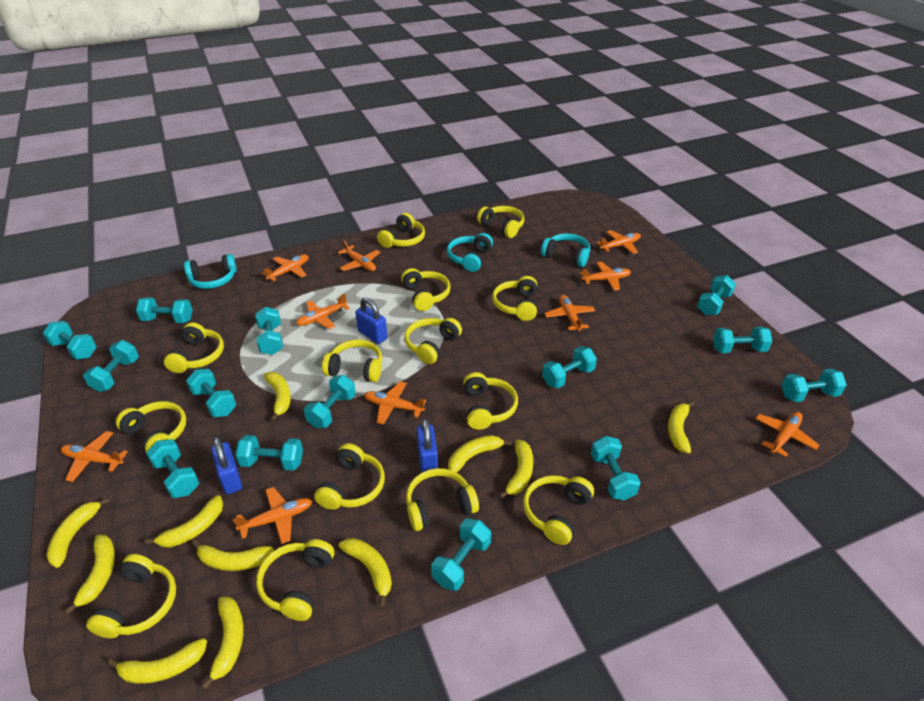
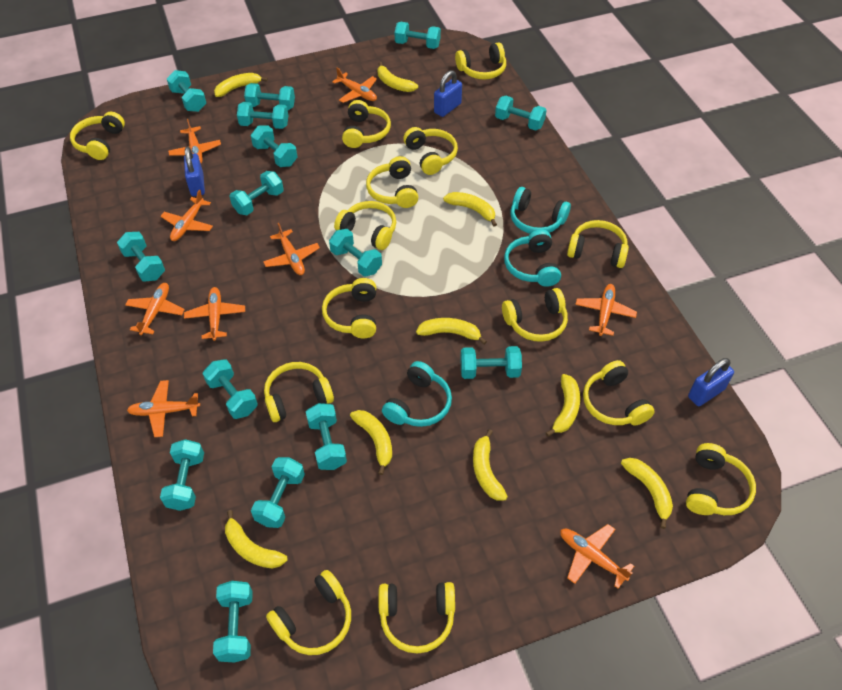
orange plane: [61,431,128,482] [233,487,312,544] [262,254,308,281] [296,294,350,329] [338,240,380,271] [364,381,426,425] [544,295,595,331] [580,262,631,291] [597,230,641,254] [756,412,819,457] = 10 -> [125,283,185,335] [127,380,200,437] [161,190,213,241] [168,119,221,164] [184,287,245,341] [263,223,320,275] [332,68,377,103] [560,524,634,589] [575,284,637,336] = 9
turquoise dumbbell: [43,321,97,360] [83,340,139,392] [136,297,193,323] [146,439,199,498] [186,369,236,417] [235,435,303,471] [256,307,283,355] [304,375,356,428] [431,518,491,591] [542,346,597,388] [591,436,641,500] [697,275,736,315] [713,327,772,353] [781,369,847,402] = 14 -> [117,232,165,282] [160,439,204,511] [167,70,206,112] [202,359,258,419] [213,581,253,663] [229,171,284,215] [237,102,288,129] [244,83,295,110] [251,125,297,167] [251,457,305,528] [306,403,347,470] [329,229,382,277] [394,22,441,49] [460,346,522,379] [495,96,547,131] = 15
yellow banana: [46,497,110,568] [64,535,115,614] [108,638,207,684] [145,495,223,548] [192,540,274,571] [201,597,244,690] [264,372,291,421] [339,538,392,607] [448,435,512,473] [499,439,533,499] [668,401,695,454] = 11 -> [214,73,268,97] [225,510,288,569] [350,410,392,475] [378,62,418,92] [416,318,487,345] [443,192,497,226] [473,429,508,500] [546,374,580,437] [621,458,673,529] = 9

